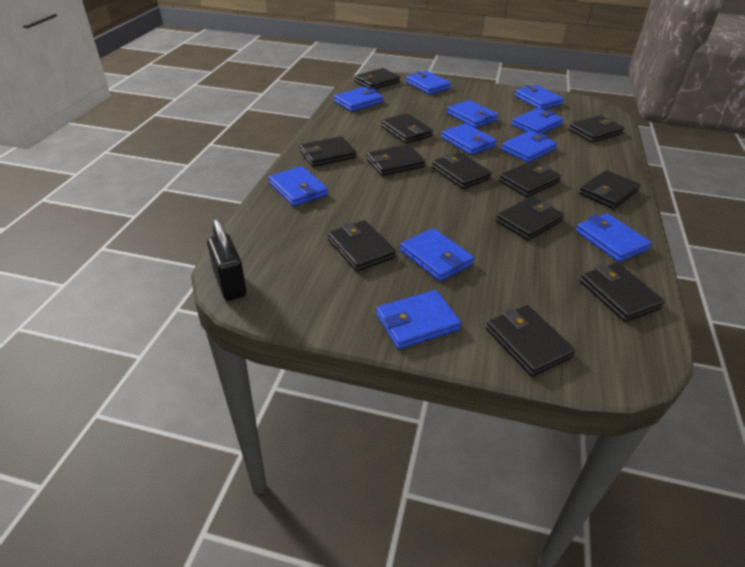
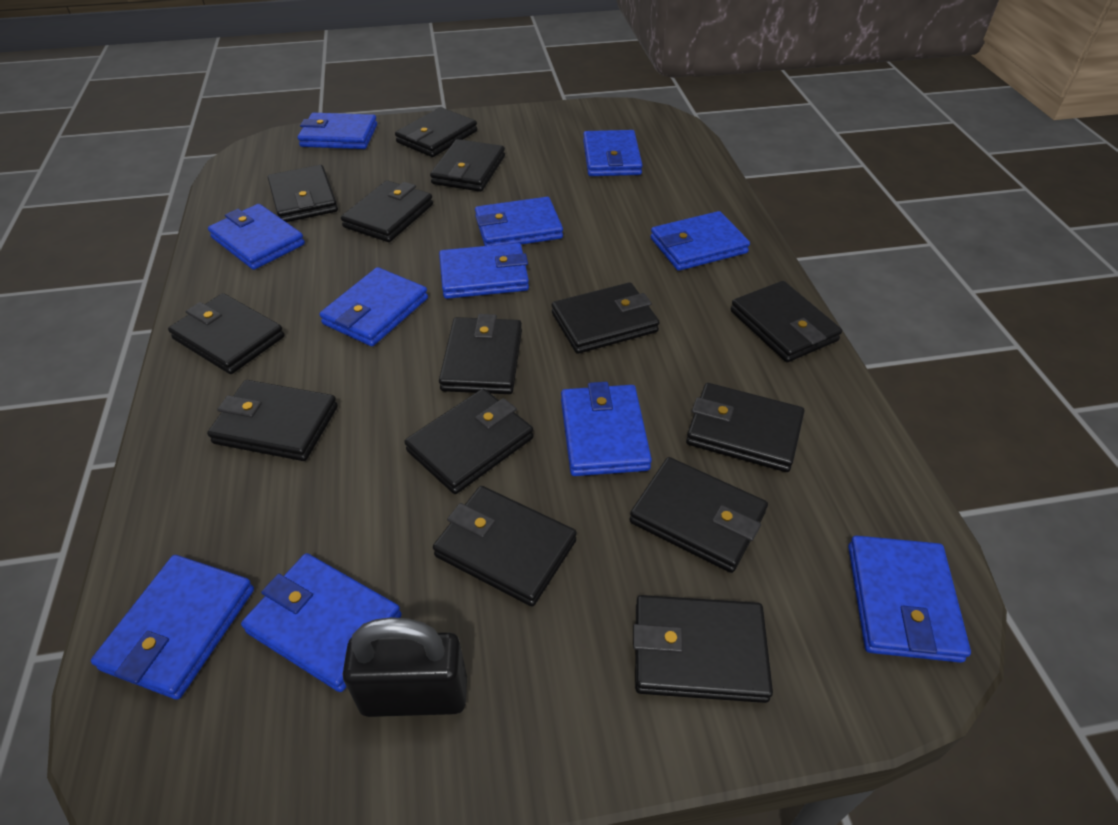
black wallet: [299,136,356,167] [328,220,396,272] [354,68,400,89] [367,145,425,176] [381,113,433,144] [432,152,492,189] [486,305,576,377] [496,196,564,240] [499,161,561,197] [569,115,624,143] [579,170,640,209] [580,263,665,322] = 12 -> [168,293,285,374] [207,380,338,461] [268,165,338,222] [341,180,433,242] [395,107,477,157] [404,389,534,494] [430,139,505,192] [433,486,577,607] [439,314,522,394] [552,282,660,354] [629,457,768,573] [633,595,773,703] [686,383,805,472] [731,281,842,362] = 14

